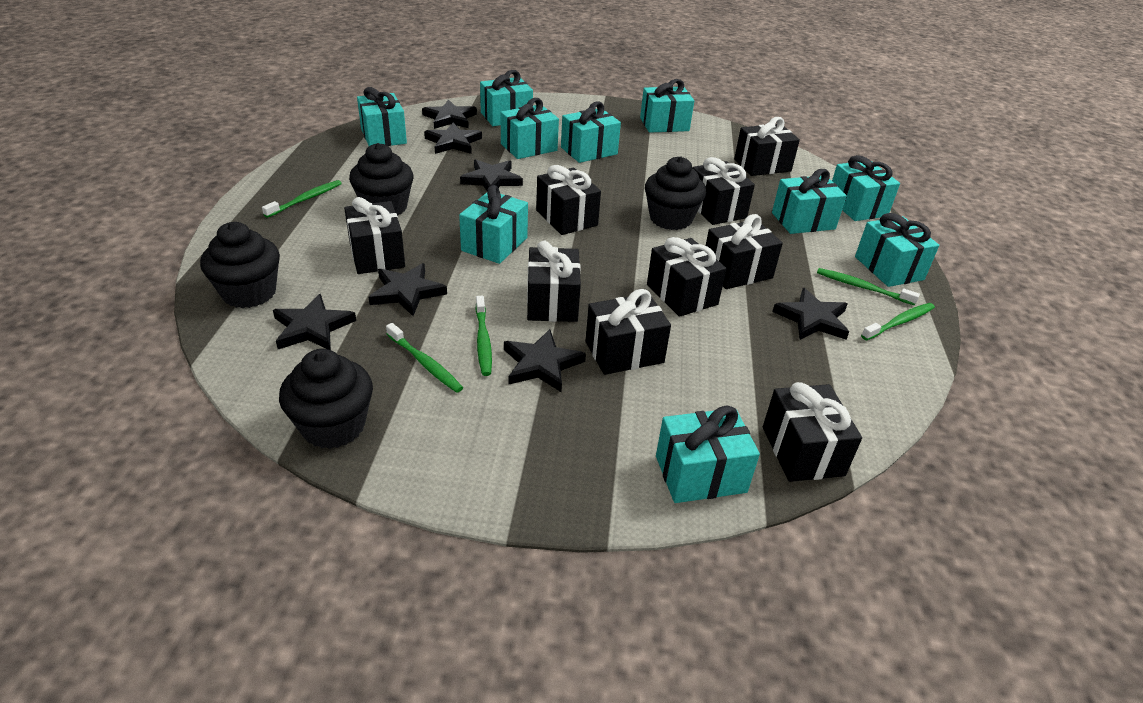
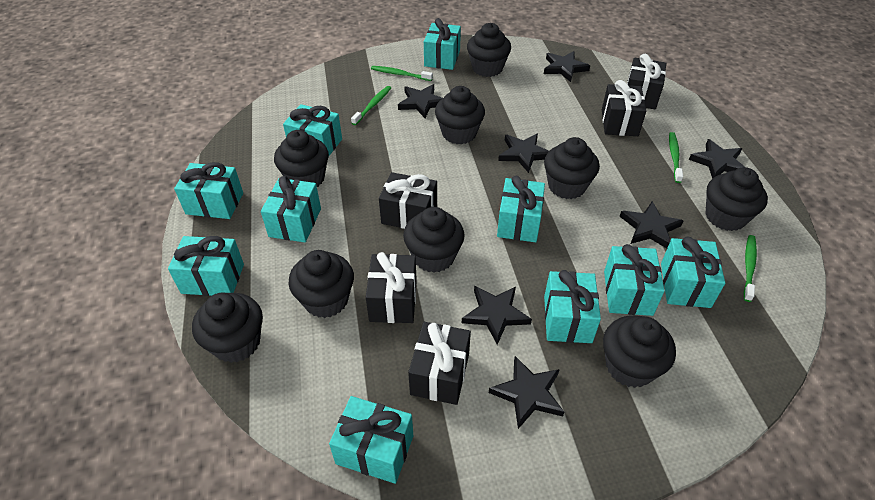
black cupcake: [200,222,280,308] [279,349,373,449] [349,143,414,216] [645,156,706,230] = 4 -> [192,293,263,363] [274,130,329,187] [289,250,354,318] [403,207,465,273] [435,86,485,145] [467,23,511,77] [544,137,600,199] [603,315,676,388] [705,167,768,231] = 9
black gift: [344,197,405,274] [527,241,581,322] [536,165,601,235] [586,289,671,375] [647,237,726,317] [692,157,755,225] [706,214,783,289] [734,117,800,176] [763,382,862,482] = 9 -> [366,252,417,323] [379,172,437,229] [408,322,471,405] [602,80,647,136] [627,54,666,109] = 5
green toothbrush: [262,180,342,218] [386,323,463,393] [475,296,492,376] [817,268,920,305] [861,303,935,340] = 5 -> [351,86,391,125] [371,66,433,81] [669,132,683,183] [744,235,757,302] = 4

